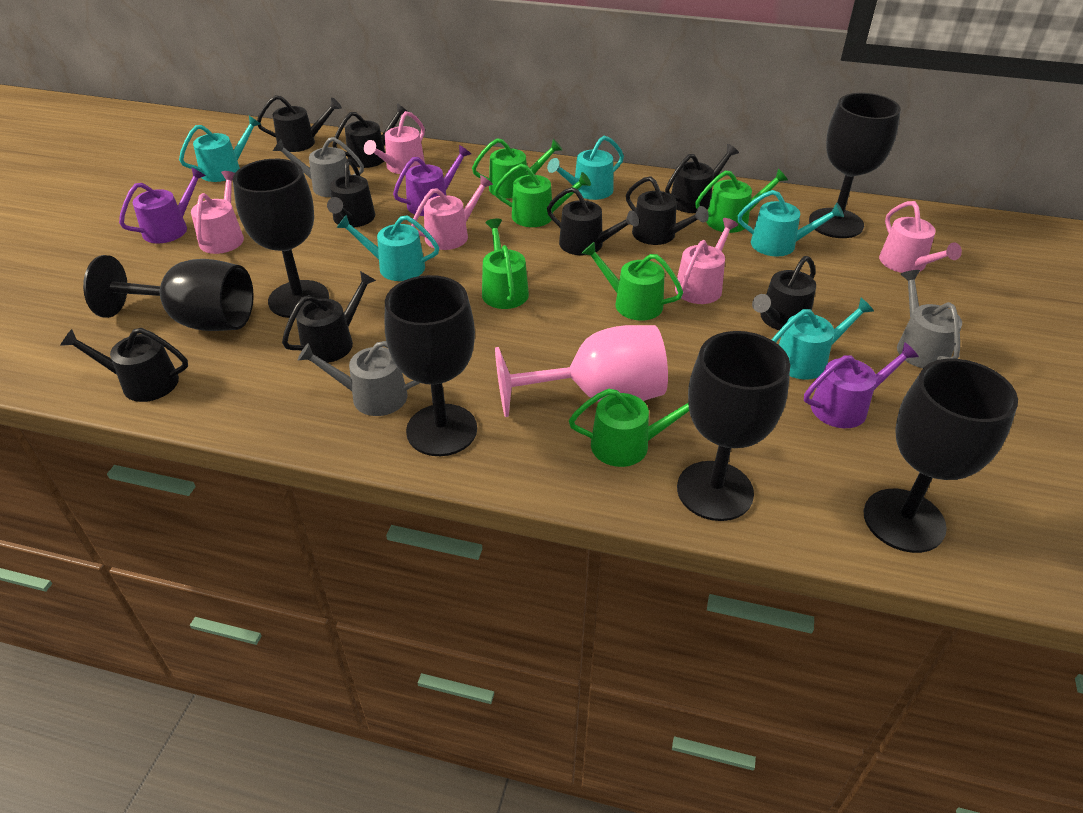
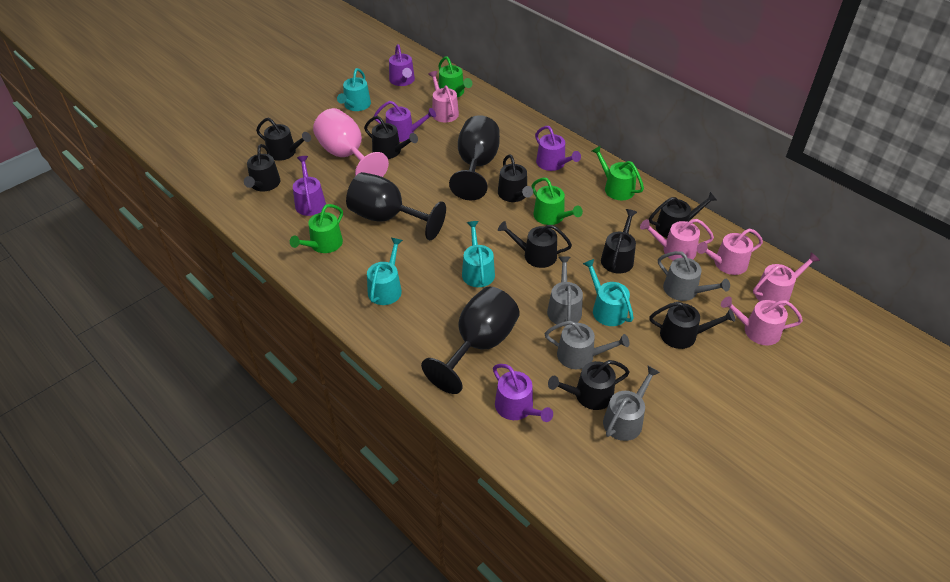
black goblet: [83,255,254,331] [233,159,329,318] [385,275,477,456] [677,331,790,521] [809,93,901,238] [864,359,1018,553] = 6 -> [346,172,446,240] [421,286,520,394] [449,115,500,201] = 3
green watering can: [472,138,562,198] [482,219,529,309] [494,164,591,227] [569,389,689,467] [581,242,683,321] [695,168,788,233] = 6 -> [290,204,343,253] [438,56,472,97] [532,178,583,225] [592,146,644,200] = 4
grey watering can: [273,137,364,197] [298,341,419,416] [897,270,962,368] = 3 -> [545,321,630,369] [547,257,583,326] [603,365,660,441] [658,251,730,301] = 4
purple watering can: [119,167,206,243] [393,145,471,216] [804,342,919,428] = 3 -> [293,156,326,216] [374,101,436,142] [389,44,415,86] [493,364,553,422] [535,126,581,171] = 5
turquoise watering can: [179,116,261,182] [336,214,439,281] [547,136,624,200] [738,190,844,257] [772,298,874,380] = 5 -> [337,68,371,111] [367,238,403,305] [462,221,495,287] [583,259,634,326] = 4

